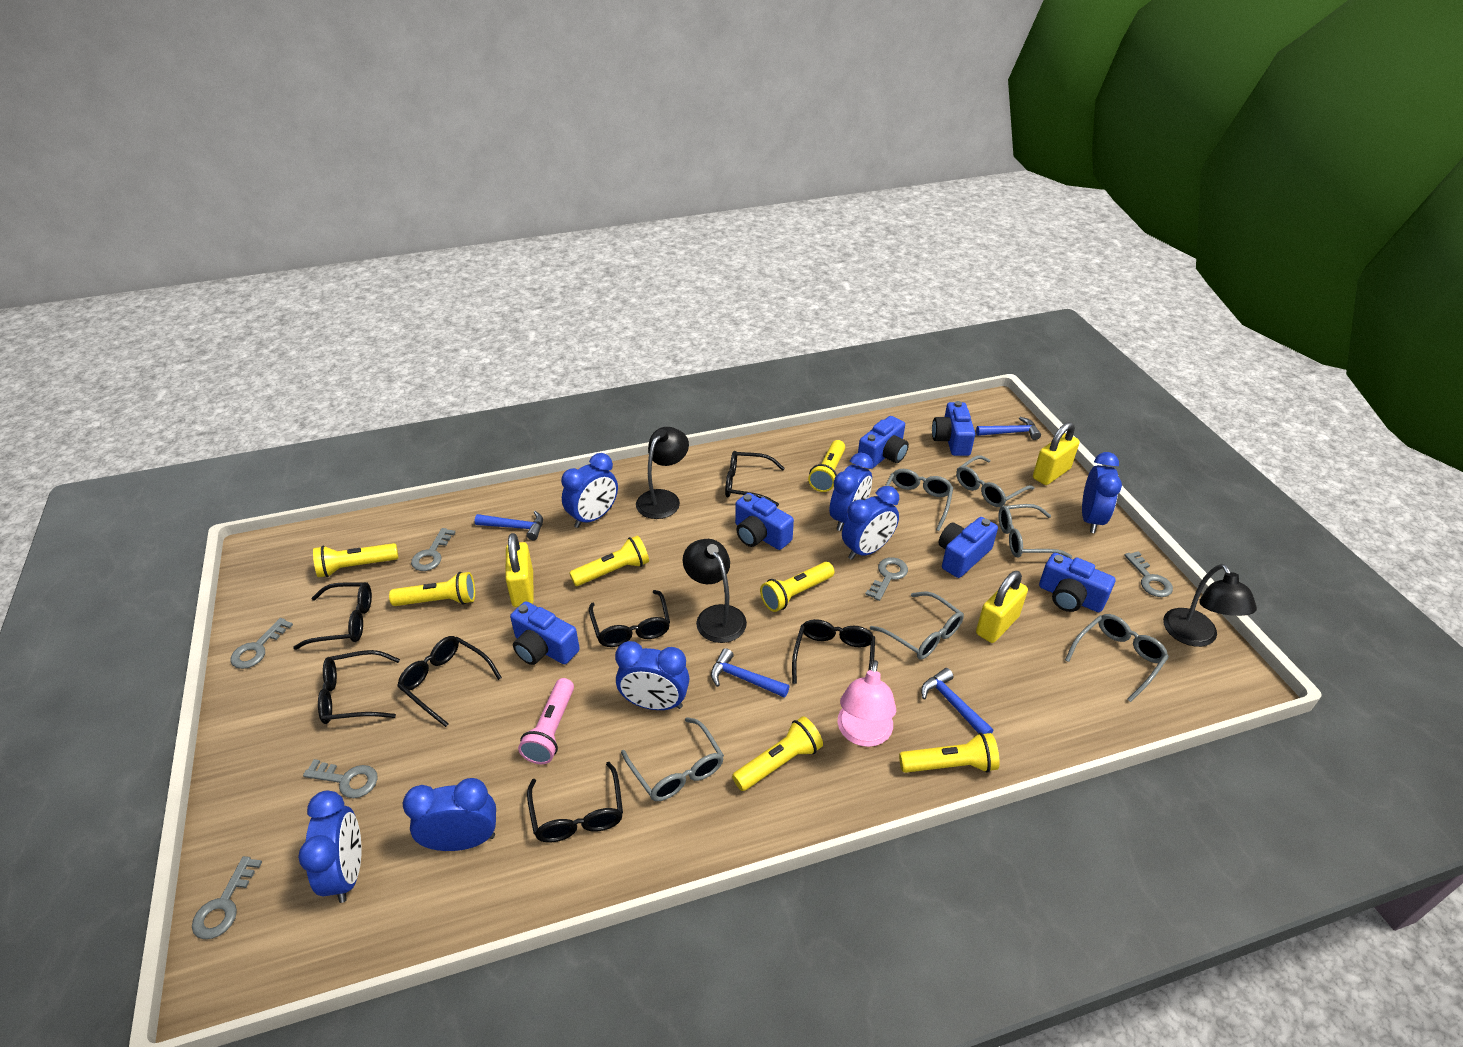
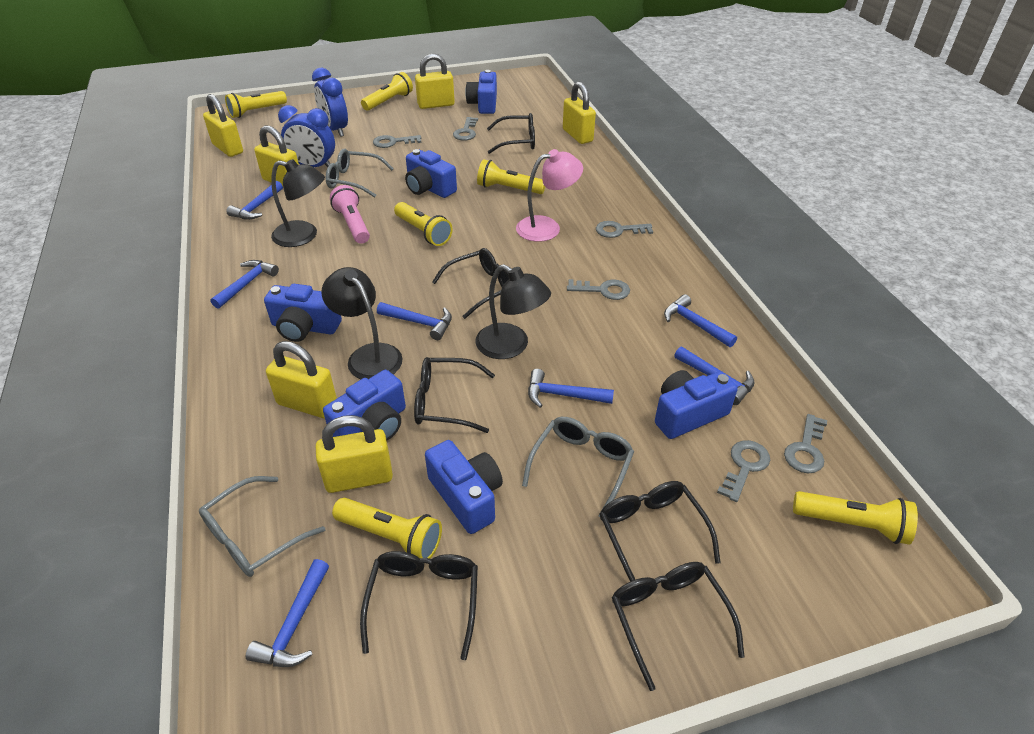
black glasses: [293,582,372,650] [318,650,400,724] [397,636,502,727] [527,762,623,842] [589,590,670,647] [725,451,785,506] [792,619,875,684] = 7 -> [360,551,478,660] [414,357,495,433] [432,248,509,319] [487,113,535,154] [599,481,721,582] [612,562,745,691] = 6
blue clock: [298,791,361,903] [403,778,496,851] [561,453,618,528] [615,641,689,710] [830,452,873,531] [842,486,899,560] [1082,452,1122,533] = 7 -> [278,105,335,167] [312,68,348,137] = 2
blue hammer: [475,511,543,540] [711,648,790,698] [921,668,993,734] [976,417,1041,440] = 4 -> [210,260,279,309] [226,181,283,220] [246,559,329,667] [377,302,452,340] [528,369,614,408] [664,294,737,347] [674,347,755,405] = 7
grey glasses: [621,717,724,801] [870,592,964,659] [885,469,953,531] [956,455,1034,507] [999,504,1072,558] [1065,614,1169,702] = 6 -> [199,476,325,577] [326,149,394,197] [522,417,634,517] = 3
yellow flashlight: [313,543,398,577] [389,572,475,606] [569,535,649,586] [732,716,823,791] [760,562,834,612] [808,440,845,492] [899,733,1000,773] = 7 -> [225,91,287,118] [332,498,442,559] [361,72,413,111] [394,202,452,246] [477,159,545,194] [793,491,918,545] = 6
yellow padlock: [505,533,534,607] [976,571,1028,643] [1033,422,1080,485] = 3 -> [203,94,243,157] [254,125,299,186] [266,341,337,418] [316,415,393,493] [415,54,455,109] [563,82,596,144] = 6

